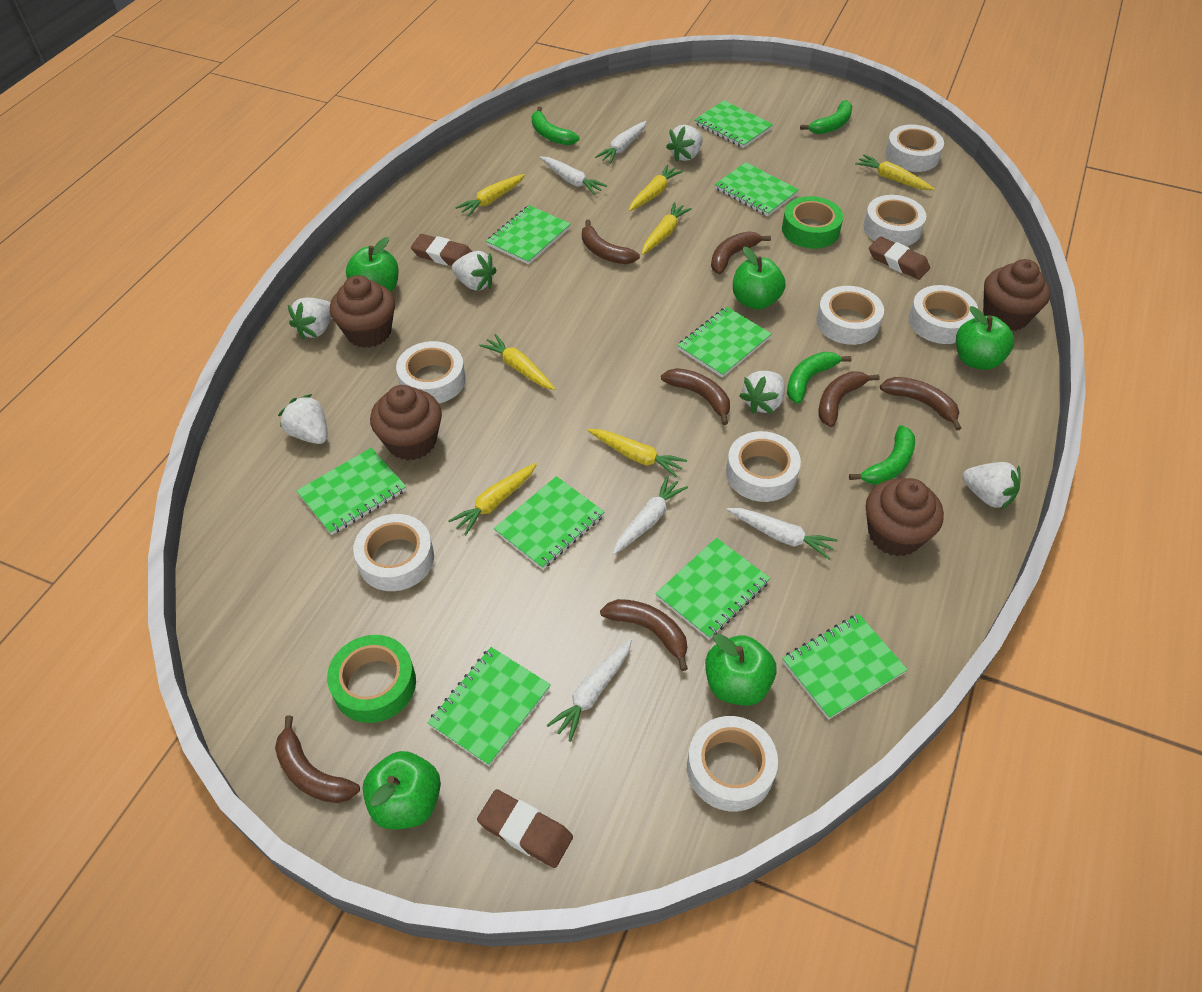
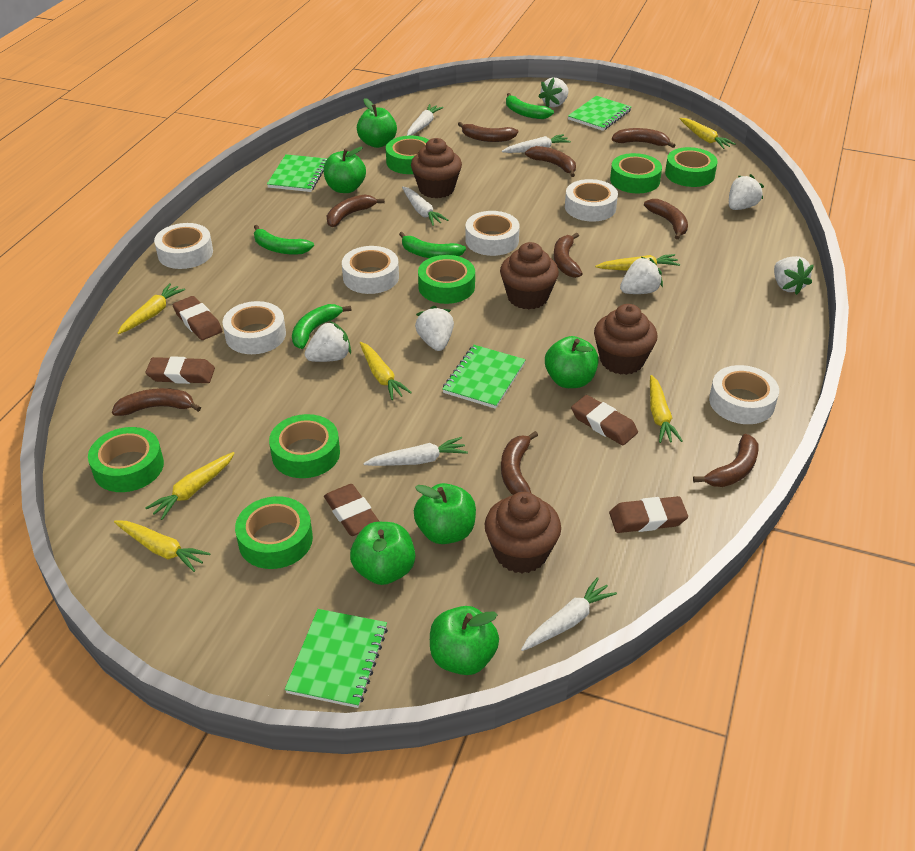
brown banana: [275,715,360,803] [582,219,640,264] [600,599,688,671] [661,368,730,425] [711,231,771,274] [818,371,880,427] [880,377,961,431] = 7 -> [112,388,201,416] [327,194,385,227] [458,122,518,142] [501,431,538,495] [525,146,576,177] [554,232,583,278] [612,128,676,148] [644,199,688,240] [693,434,759,487] = 9
brown eraser: [411,234,472,266] [477,789,573,868] [869,236,930,280] = 3 -> [146,356,215,384] [173,296,222,340] [324,484,380,536] [571,395,638,445] [609,496,688,533] = 5
green apple: [346,237,399,292] [363,751,441,830] [705,634,777,706] [733,247,786,310] [956,306,1014,370] = 5 -> [323,147,366,193] [350,522,415,585] [357,98,397,148] [414,483,476,544] [430,606,499,675] [545,336,599,388] = 6
green notebook: [296,448,406,535] [427,647,551,766] [486,205,571,264] [494,476,604,569] [655,538,770,639] [677,307,771,377] [694,101,773,148] [715,162,799,216] [782,614,908,719] = 9 -> [267,154,327,192] [285,609,388,708] [443,345,526,409] [568,96,631,131] = 4
green tape: [327,635,416,723] [782,196,843,249] = 2 -> [88,427,164,492] [235,496,313,569] [269,414,340,478] [386,136,429,174] [418,255,475,304] [610,153,662,194] [665,147,717,187] = 7
white tape: [353,514,434,591] [396,341,466,403] [687,716,778,812] [726,431,801,502] [816,286,884,345] [863,195,926,246] [885,125,944,172] [909,285,978,344] = 8 -> [154,223,213,269] [223,301,286,354] [342,246,399,294] [465,211,520,256] [565,179,618,222] [709,365,779,424] = 6

